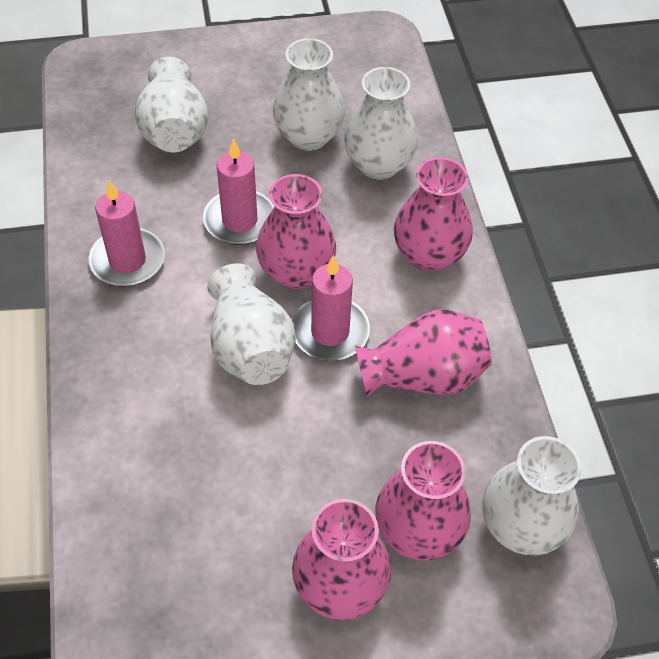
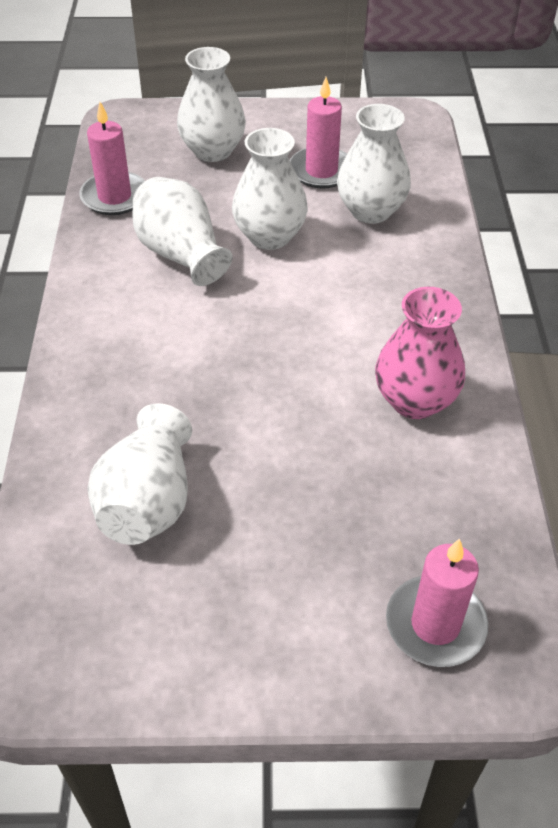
pink vase: [256,174,336,289] [292,499,391,620] [355,309,492,397] [375,441,471,560] [394,157,473,272] = 5 -> [375,287,465,419] = 1

